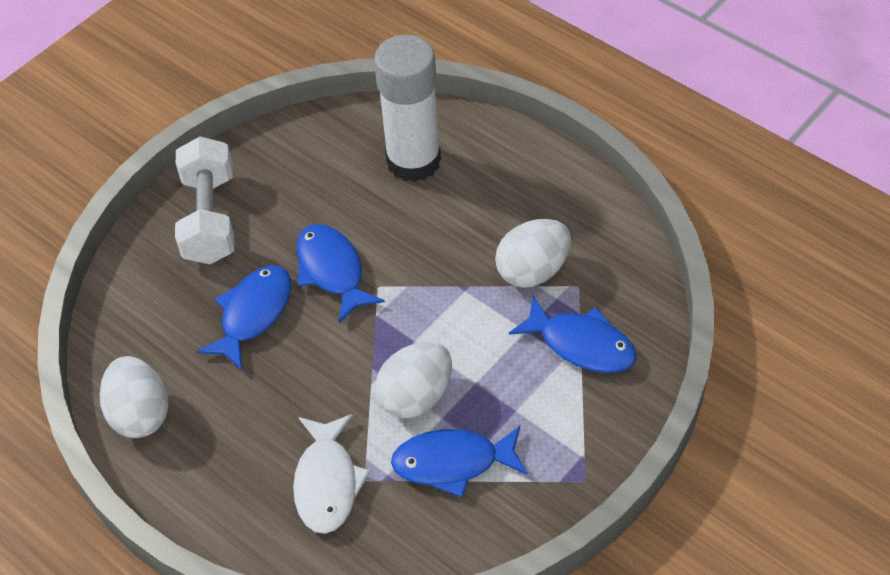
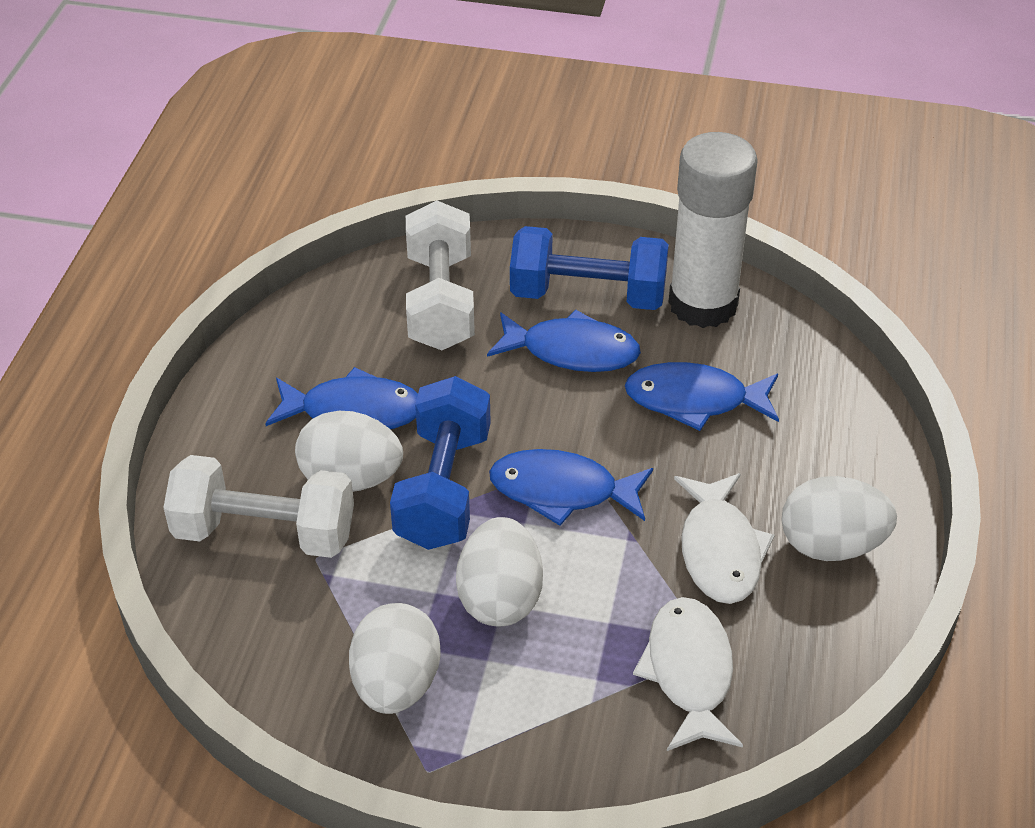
blue dumbbell: none = 0 -> [390,376,491,550] [510,226,669,310] = 2
white dumbbell: [175,137,235,264] = 1 -> [163,455,354,558] [406,201,475,350] = 2
white egg: [100,356,169,438] [375,341,452,418] [495,219,571,288] = 3 -> [295,411,403,492] [349,603,441,714] [456,517,543,626] [781,476,897,561] = 4
white fish: [293,414,370,534] = 1 -> [633,597,743,751] [674,473,775,604] = 2

